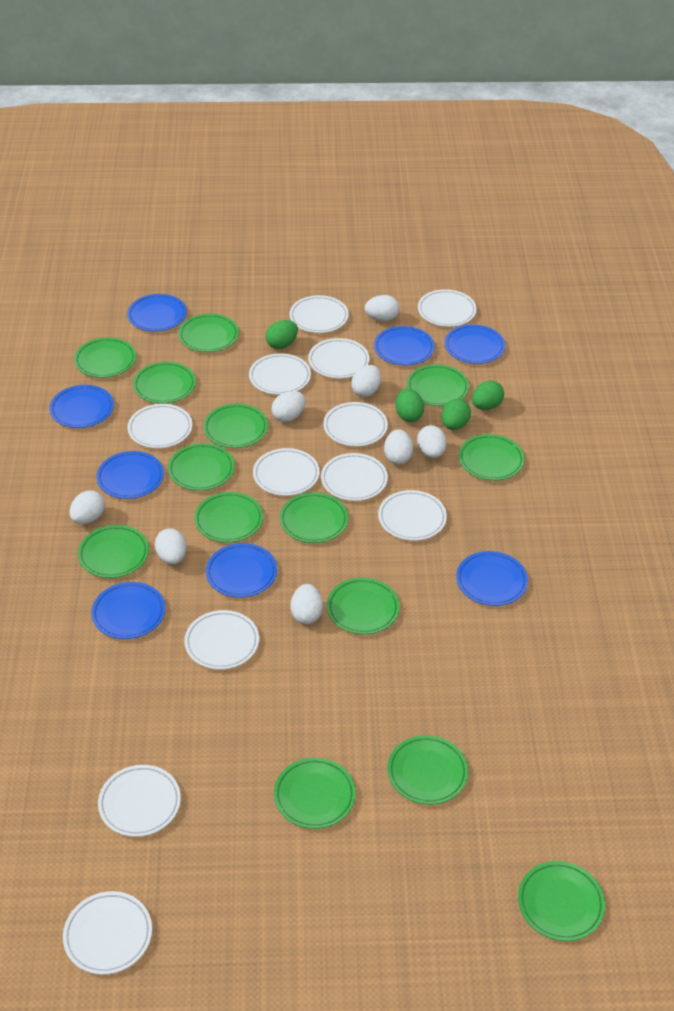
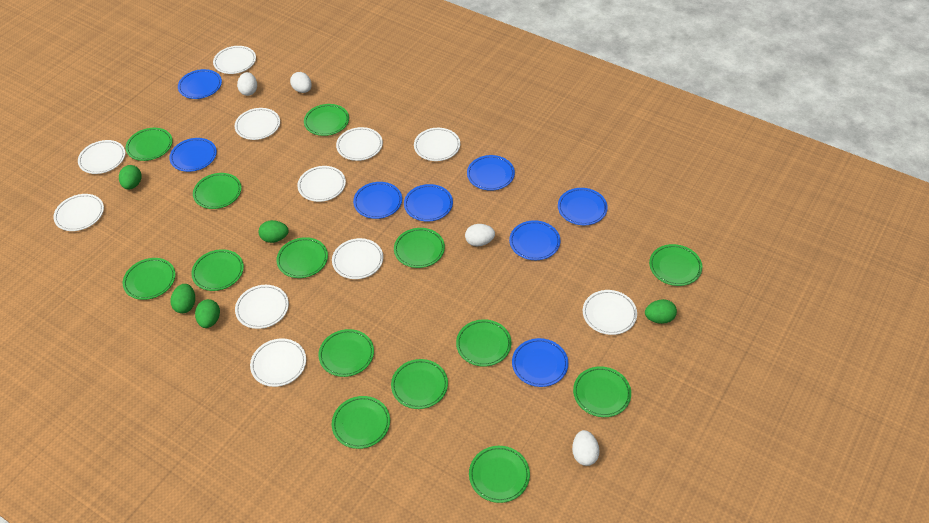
green egg: [266,320,298,349] [396,388,424,422] [441,399,471,430] [472,381,504,410] = 4 -> [119,165,141,189] [170,284,195,313] [195,299,220,328] [258,220,289,243] [645,299,677,324] = 5
white egg: [70,490,105,524] [155,528,186,564] [272,391,305,422] [291,584,323,624] [351,365,381,397] [365,295,399,321] [384,429,413,465] [417,425,447,458] = 8 -> [237,72,257,96] [290,72,312,93] [465,224,495,246] [572,430,600,466] = 4
white plate: [63,891,152,975] [98,765,181,837] [127,404,192,448] [184,610,259,670] [249,354,311,395] [253,448,320,496] [289,295,349,333] [308,338,369,378] [321,453,388,501] [323,402,388,446] [378,490,447,541] [418,289,477,327] = 12 -> [53,194,104,231] [78,140,125,174] [213,46,256,74] [235,108,280,140] [235,285,289,329] [250,338,306,387] [297,166,346,202] [332,238,383,279] [336,127,383,161] [414,128,460,161] [583,290,637,335] = 11

